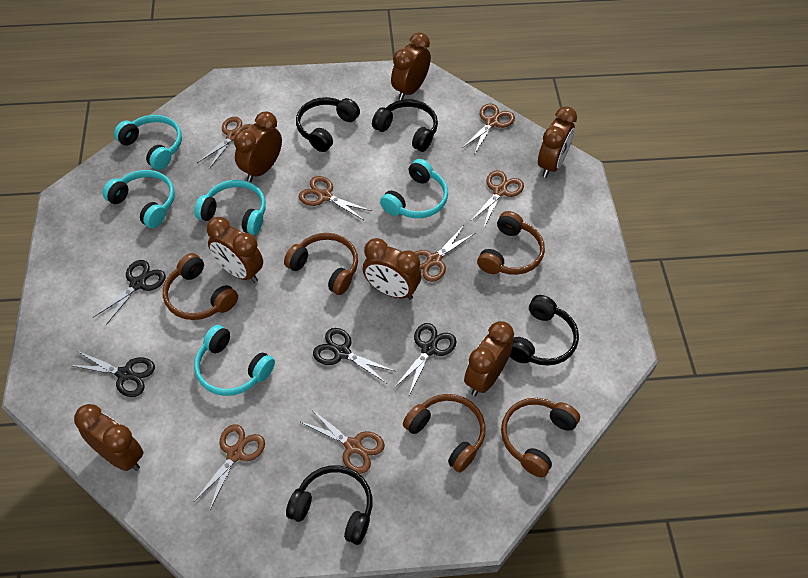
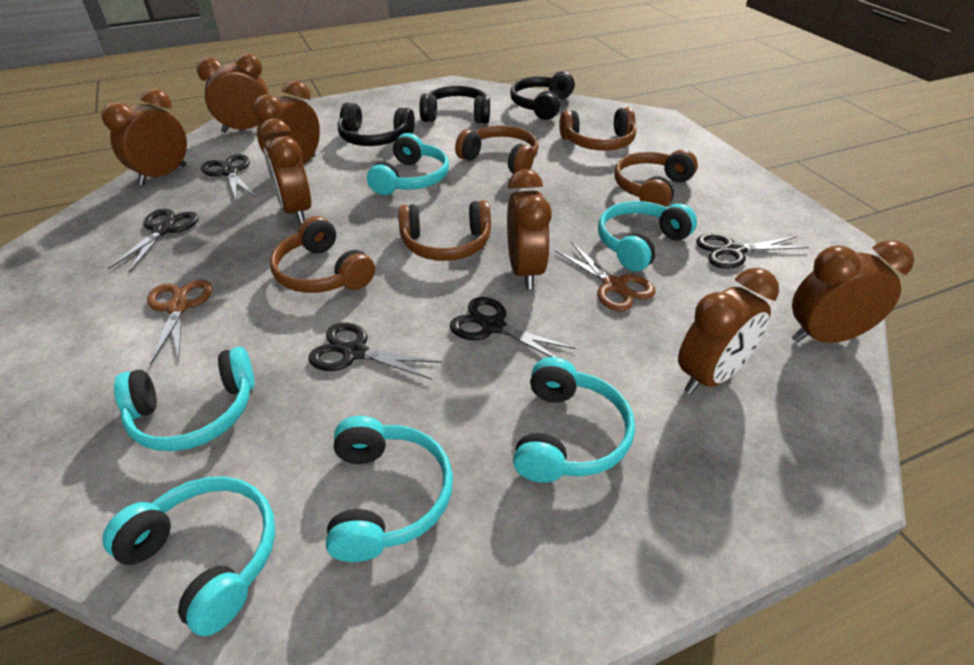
black headphones: [286,465,372,545] [296,97,360,152] [372,99,438,152] [509,295,579,366] = 4 -> [338,103,415,146] [419,86,490,124] [510,71,575,120] = 3
black scissors: [69,350,155,397] [94,260,166,326] [313,328,395,383] [394,323,457,395] = 4 -> [108,209,199,273] [201,154,256,199] [308,323,442,380] [450,297,575,357] [696,233,809,269] = 5
brown scissors: [194,424,265,509] [197,117,253,169] [299,176,372,220] [299,408,385,474] [414,227,475,282] [462,103,515,153] [471,170,524,227] = 7 -> [147,279,212,365] [555,242,655,311] = 2
turquoise headphones: [103,170,175,228] [114,115,182,170] [194,180,266,235] [194,325,275,396] [380,159,448,218] = 5 -> [102,477,275,636] [114,347,254,451] [326,416,453,562] [367,133,449,195] [513,357,635,483] [598,201,697,271] = 6

